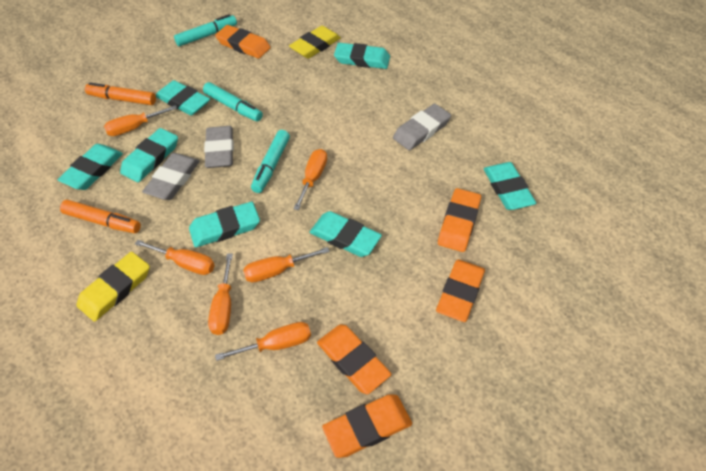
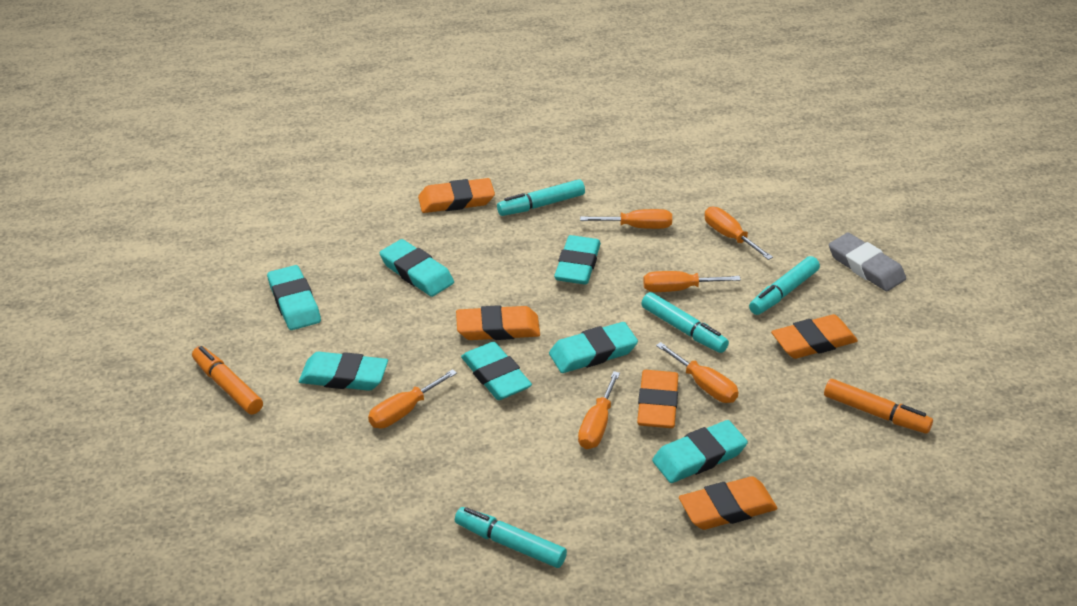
grey eraser: [142,153,200,200] [204,126,234,168] [393,104,451,150] = 3 -> [829,233,906,291] = 1
turquoise marker: [174,14,237,46] [203,82,263,121] [251,130,290,193] = 3 -> [455,507,567,568] [497,179,585,216] [641,292,729,353] [749,256,820,315] = 4
yellow eraser: [77,252,150,322] [289,26,341,59] = 2 -> none = 0

